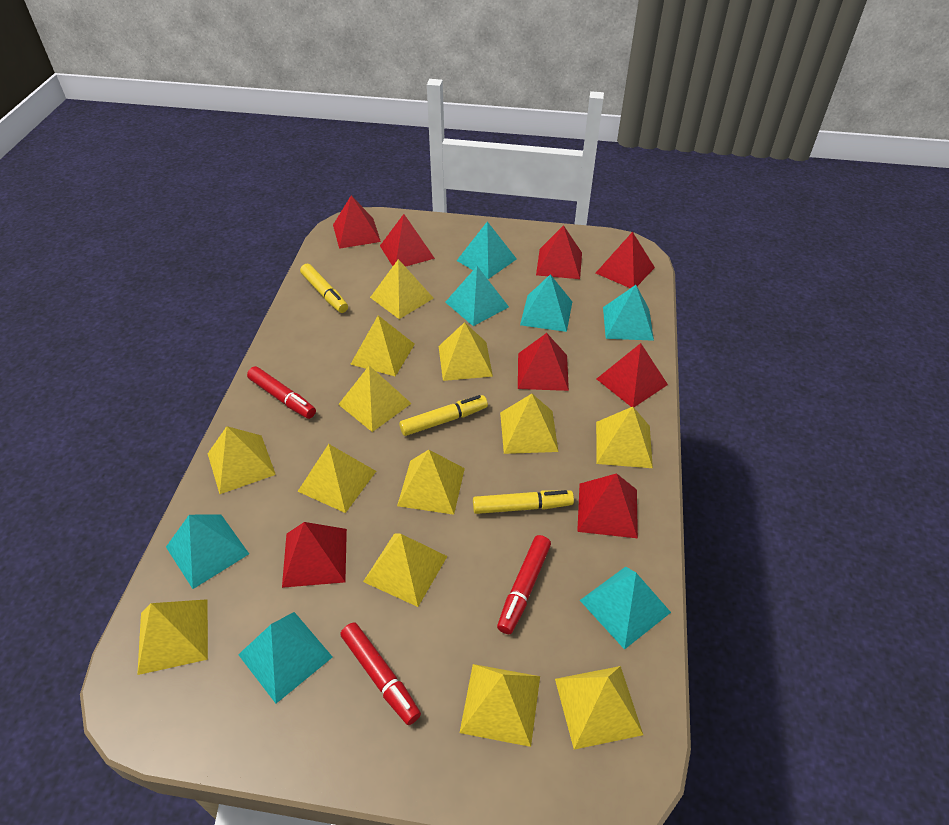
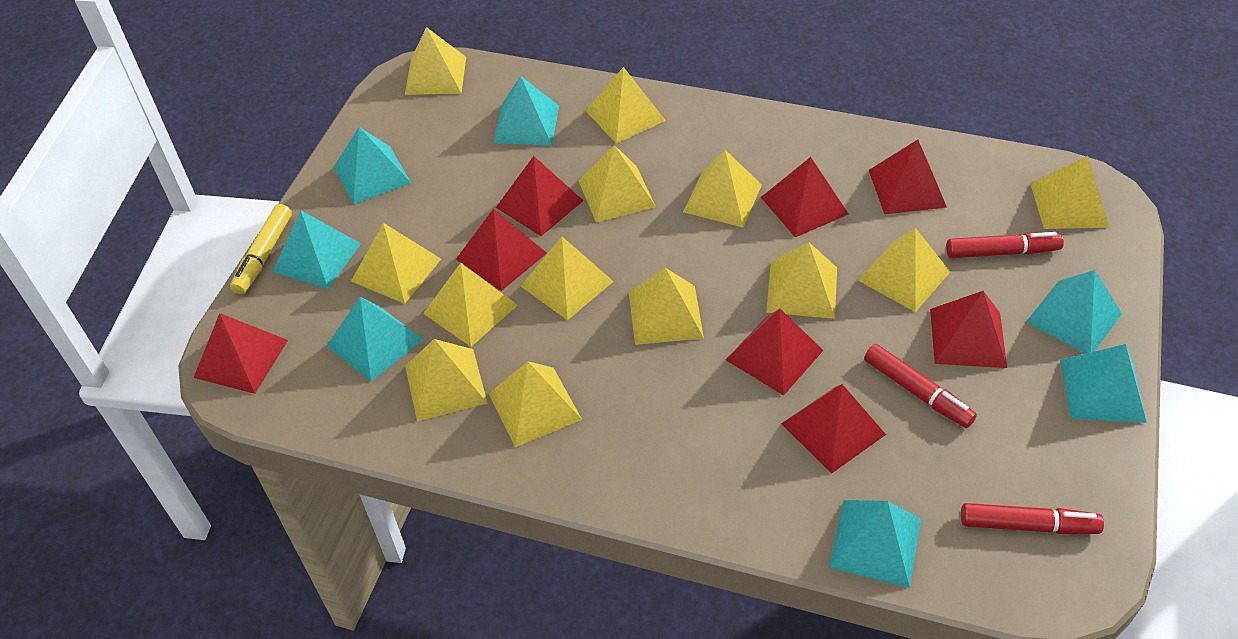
yellow marker: [300,264,348,313] [399,395,488,436] [473,490,574,514] = 3 -> [230,204,292,294] = 1

